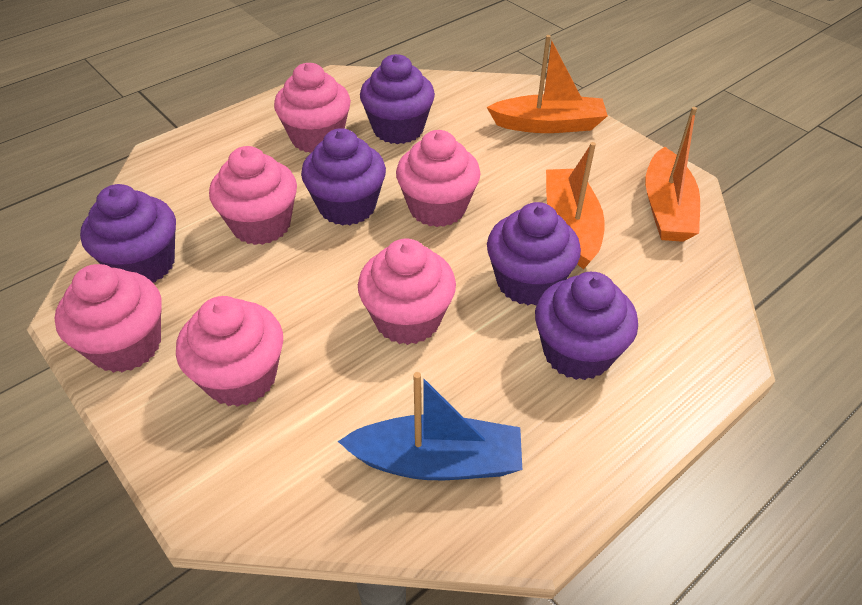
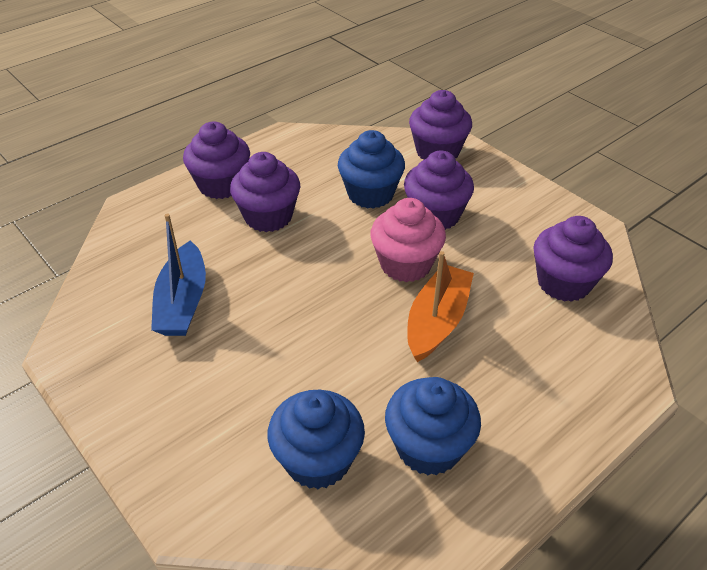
blue cupcake: none = 0 -> [267,390,365,489] [338,130,405,209] [385,377,481,475] = 3
orange boat: [487,35,608,133] [546,142,605,269] [645,107,700,242] = 3 -> [407,251,474,362] = 1
pink cupcake: [54,264,162,373] [176,296,283,407] [209,146,297,245] [274,63,351,153] [358,238,456,345] [396,130,480,227] = 6 -> [371,198,446,282] = 1

